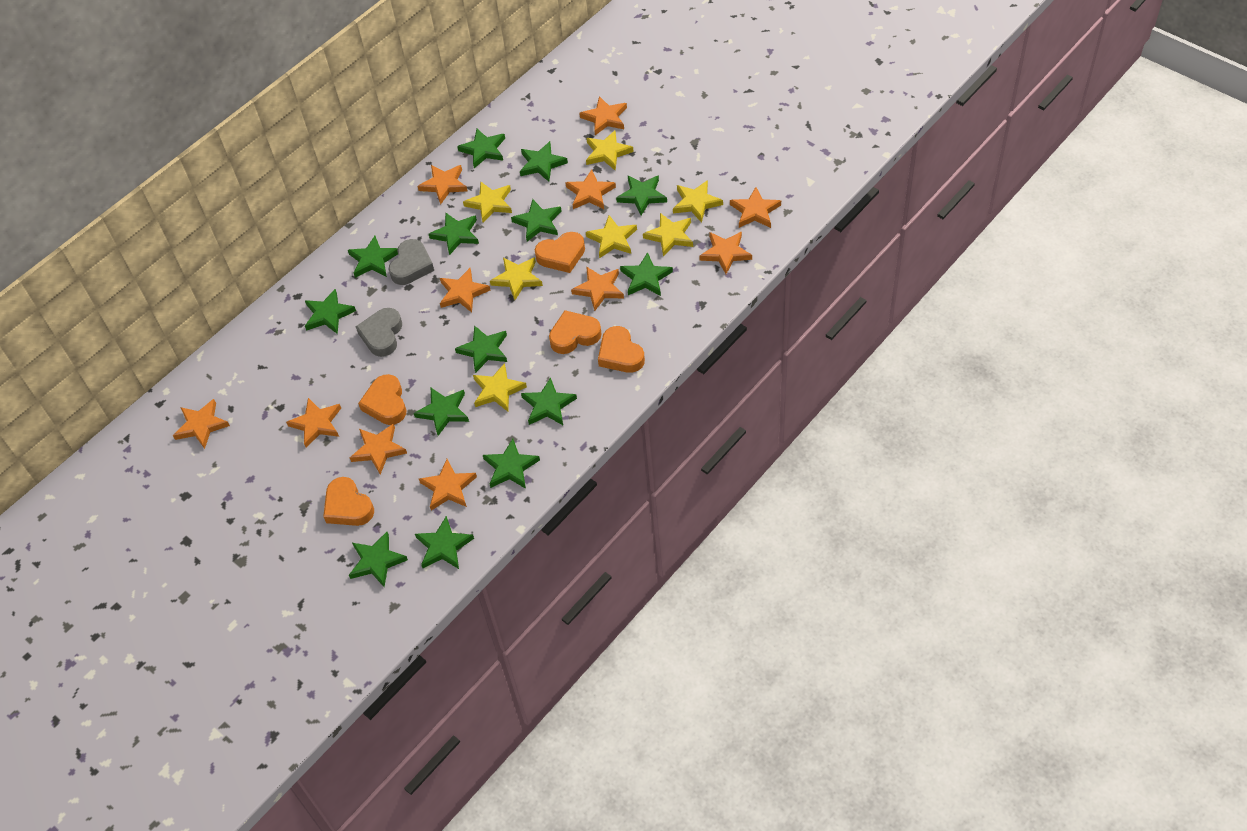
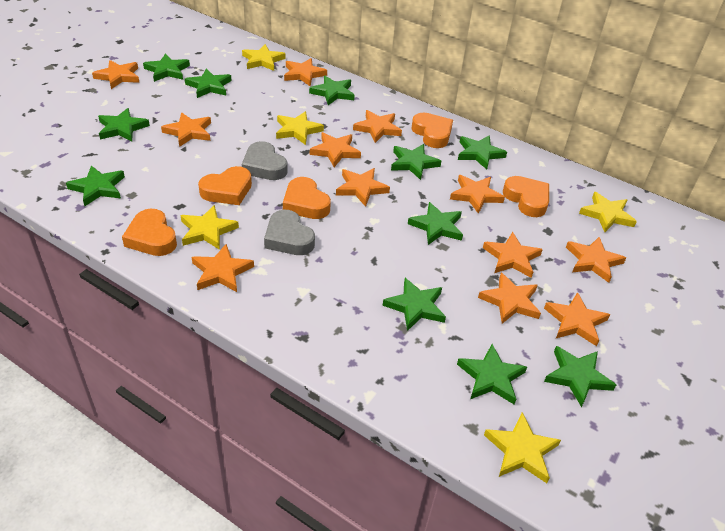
green star: [305,289,356,334] [348,236,398,278] [349,532,408,587] [414,388,469,436] [415,516,474,569] [429,212,479,255] [455,325,507,373] [457,129,505,168] [483,439,540,489] [511,199,562,241] [520,141,568,182] [521,377,577,425] [616,175,667,216] [620,252,673,296] = 14 -> [66,166,125,206] [98,108,150,142] [143,54,190,82] [185,69,232,98] [309,76,355,105] [383,278,446,331] [391,144,441,180] [408,202,463,245] [457,344,527,404] [458,135,507,169] [544,346,616,407] = 11
orange star: [173,399,230,449] [286,398,341,448] [350,423,407,474] [417,165,467,205] [419,459,477,511] [440,268,490,313] [565,169,616,209] [571,266,624,311] [579,96,627,135] [699,232,752,274] [730,187,781,228] = 11 -> [92,60,139,89] [161,112,211,147] [192,244,254,292] [284,58,327,86] [310,132,361,167] [336,168,390,207] [353,110,402,143] [450,175,505,214] [478,273,541,324] [483,232,543,278] [544,292,610,346] [566,237,626,283] = 12
yellow star: [463,181,512,223] [473,363,527,412] [490,257,543,300] [586,130,634,171] [586,215,637,258] [643,213,693,257] [673,180,723,223] = 7 -> [180,205,239,250] [242,44,285,71] [276,111,324,145] [484,412,561,483] [579,192,637,232] = 5

